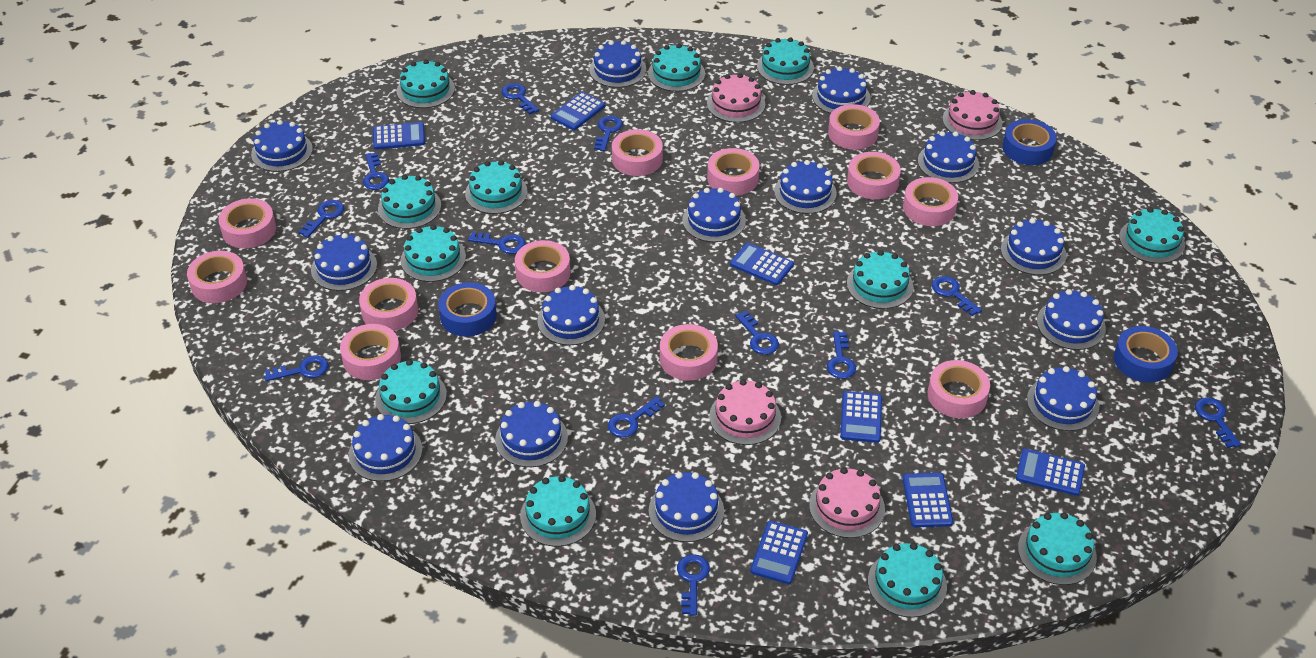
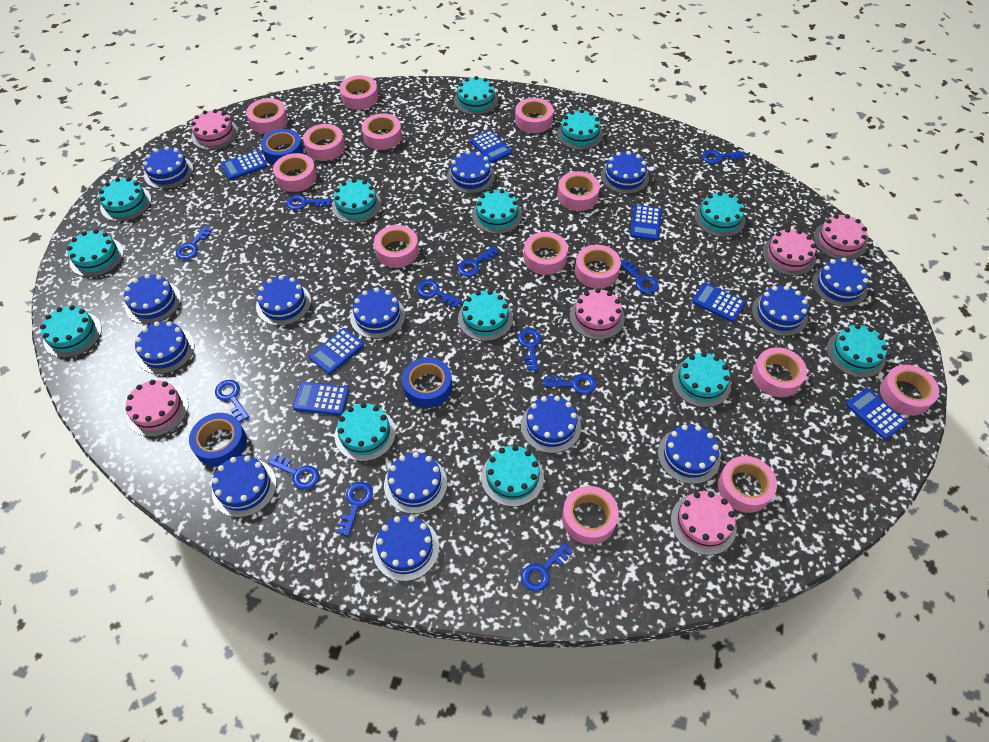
pink cake: [707,73,765,123] [709,379,781,445] [809,467,885,538] [943,90,1002,140] = 4 -> [126,380,188,437] [191,109,238,150] [570,288,625,340] [671,491,737,555] [762,228,816,276] [813,214,868,260] = 6
pink tape: [187,251,247,303] [218,198,276,248] [340,324,401,380] [359,278,418,331] [515,240,571,292] [612,129,663,176] [660,324,718,381] [707,148,759,196] [828,104,880,150] [847,152,901,199] [903,177,958,226] [928,360,990,418] = 12 -> [246,98,288,134] [273,153,317,192] [303,124,345,161] [340,75,378,110] [362,113,402,150] [374,225,419,268] [515,98,553,133] [524,232,568,275] [557,171,600,211] [562,486,619,545] [575,245,621,289] [718,456,777,513] [752,347,807,397] [880,365,939,416] = 14
turquoise cake: [375,360,447,424] [378,175,441,229] [397,59,455,108] [401,225,466,282] [465,160,528,214] [520,475,596,547] [648,44,705,92] [757,37,814,85] [847,250,913,309] [868,543,947,618] [1018,512,1097,585] [1119,207,1185,264] = 12 -> [40,305,102,358] [67,229,124,277] [99,177,151,222] [332,179,381,223] [335,403,396,461] [454,76,498,115] [458,290,513,341] [472,189,522,234] [481,445,544,507] [557,109,603,150] [672,352,731,407] [694,191,745,237] [827,324,888,378] = 13

